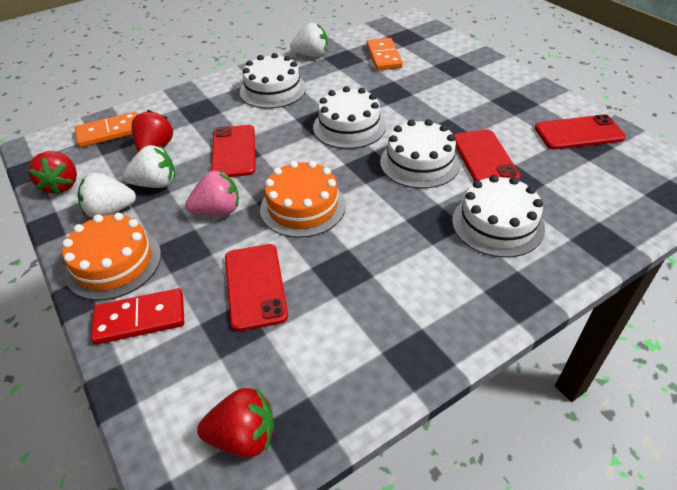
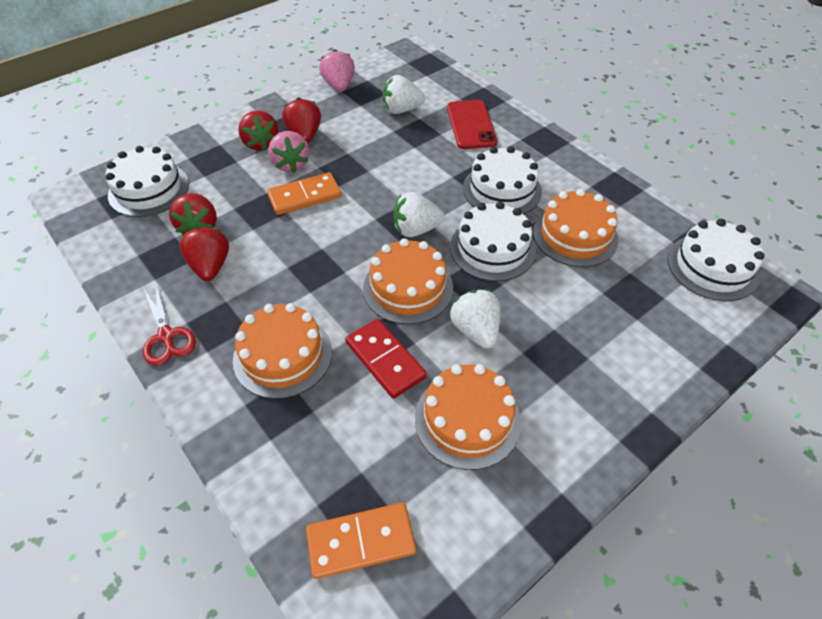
orange cake: [62,213,161,300] [260,161,346,238] = 2 -> [233,303,332,399] [363,238,453,324] [415,364,521,470] [533,189,618,267] = 4
pink strawberry: [185,170,239,215] = 1 -> [268,131,310,173] [319,49,355,92] = 2
red phone: [211,125,256,177] [225,244,288,331] [454,130,520,181] [535,114,626,150] = 4 -> [447,100,498,149] = 1
red scissors: none = 0 -> [143,284,196,366] = 1
red strawberry: [28,151,77,195] [131,110,173,152] [197,388,274,458] = 3 -> [169,193,217,234] [179,226,229,281] [238,110,279,151] [282,97,321,143] = 4

